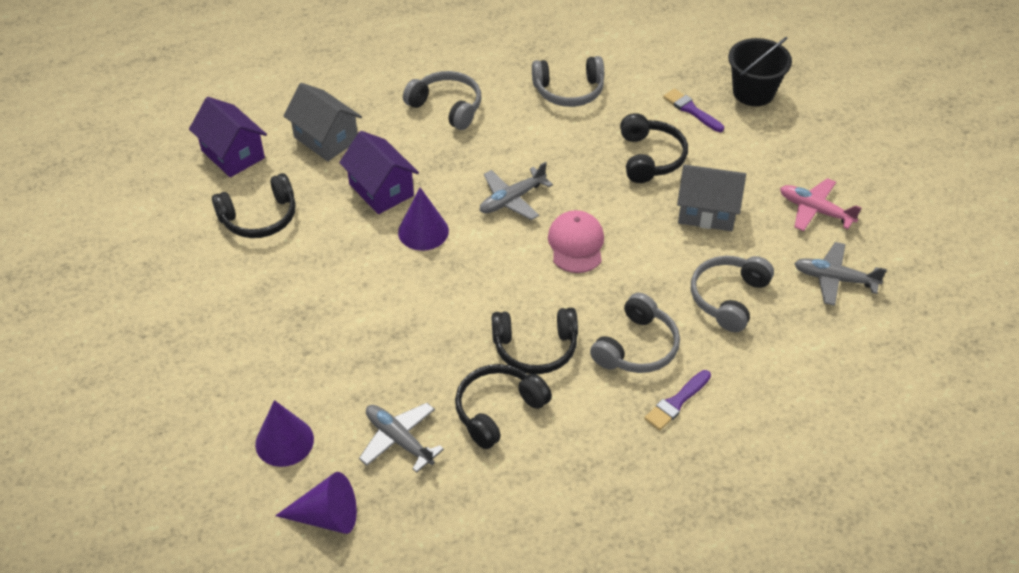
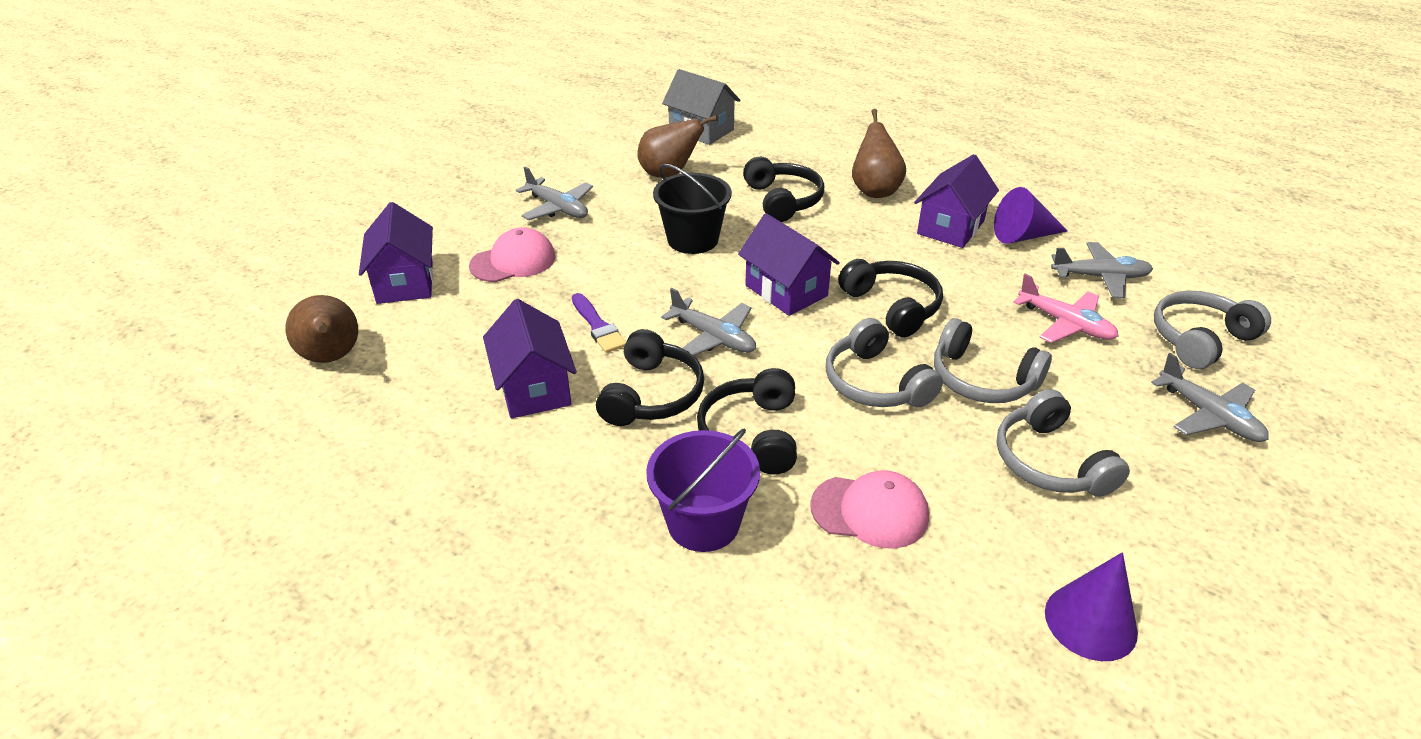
brown pear: none = 0 -> [286,295,358,363] [638,115,718,178] [852,109,906,198] = 3
grey house: [284,83,362,161] [677,164,746,231] = 2 -> [662,69,740,145] = 1
grey plane: [359,403,444,473] [480,162,553,220] [794,242,887,306] = 3 -> [516,167,593,220] [661,288,756,356] [1051,242,1153,298] [1151,353,1269,442] = 4
pink cap: [548,210,604,273] = 1 -> [469,227,555,282] [810,470,929,549] = 2
purple brush: [644,370,711,431] [663,89,724,132] = 2 -> [572,293,626,353] = 1
purple bucket: none = 0 -> [646,429,760,552] = 1
purple cone: [255,400,314,467] [275,472,357,534] [398,187,449,251] = 3 -> [994,187,1068,244] [1045,552,1138,661] = 2
purple house: [189,97,267,177] [339,131,419,214] = 2 -> [359,202,433,304] [483,299,577,418] [738,213,840,316] [914,154,999,248] = 4

